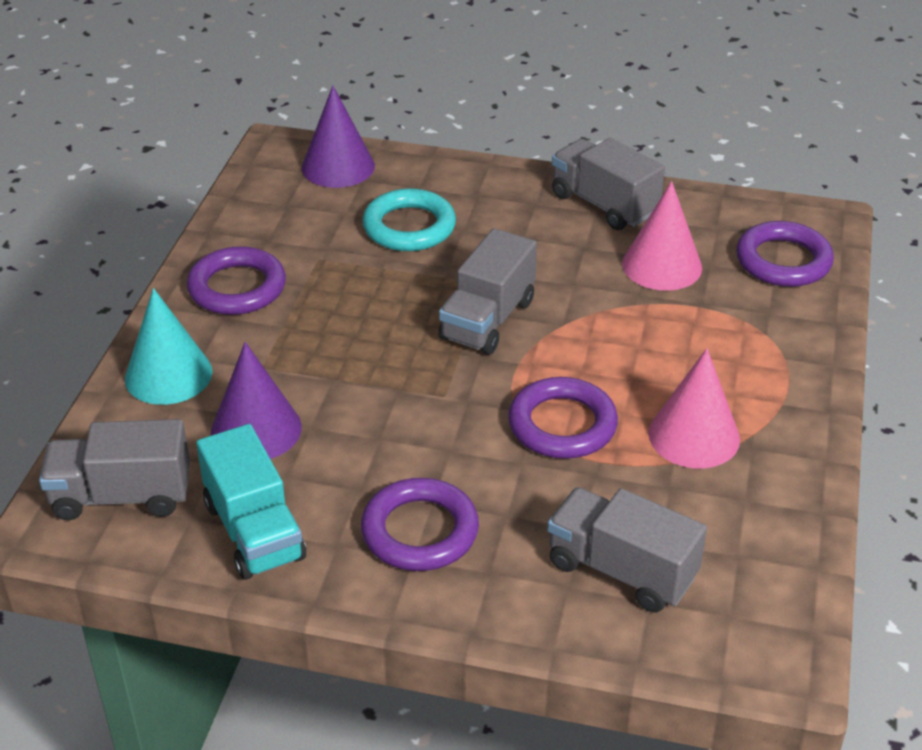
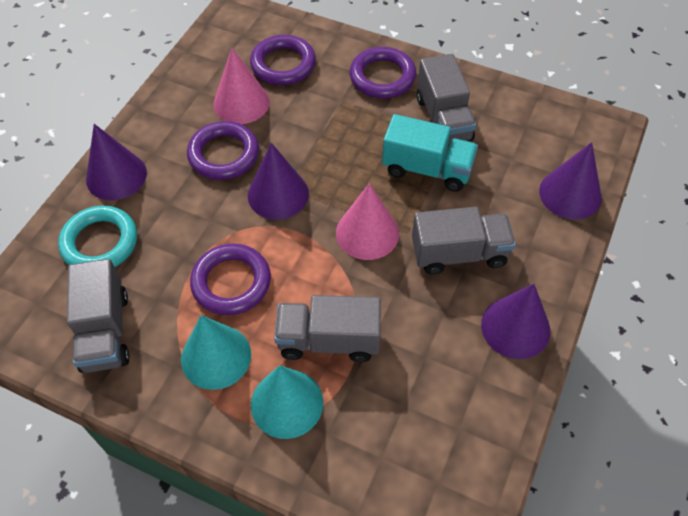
purple cone: [211,342,302,459] [302,85,375,188] = 2 -> [86,124,147,200] [248,143,309,220] [481,284,550,359] [539,142,602,220] = 4
turquoise cone: [125,288,213,405] = 1 -> [181,315,251,390] [251,365,323,439] = 2

